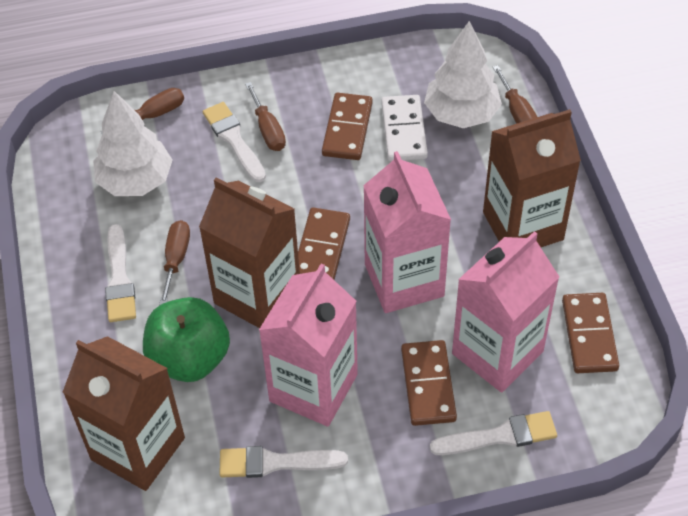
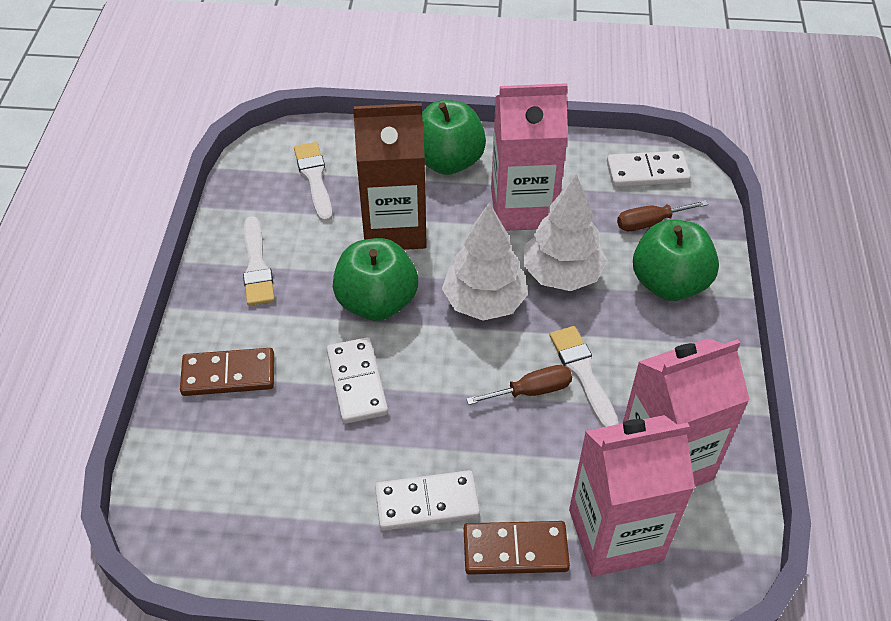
brown carton: [63,336,185,491] [199,178,300,328] [483,109,581,247] = 3 -> [353,103,427,250] = 1
brown domino: [298,208,350,280] [322,93,373,160] [401,340,457,426] [562,293,619,373] = 4 -> [180,348,274,396] [464,521,570,575] = 2
brown screwdriver: [101,88,184,134] [159,220,190,305] [245,82,286,151] [493,65,537,124] = 4 -> [466,365,572,405] [617,200,708,231] = 2
green apple: [143,297,230,382] = 1 -> [333,238,418,321] [422,100,486,175] [633,219,719,301] = 3
white brush: [105,224,136,322] [203,102,266,182] [220,446,348,478] [430,411,557,455] = 4 -> [243,216,275,306] [294,142,333,222] [549,326,619,427] = 3
white domino: [381,95,428,161] = 1 -> [327,337,388,424] [375,470,480,531] [607,151,691,187] = 3

